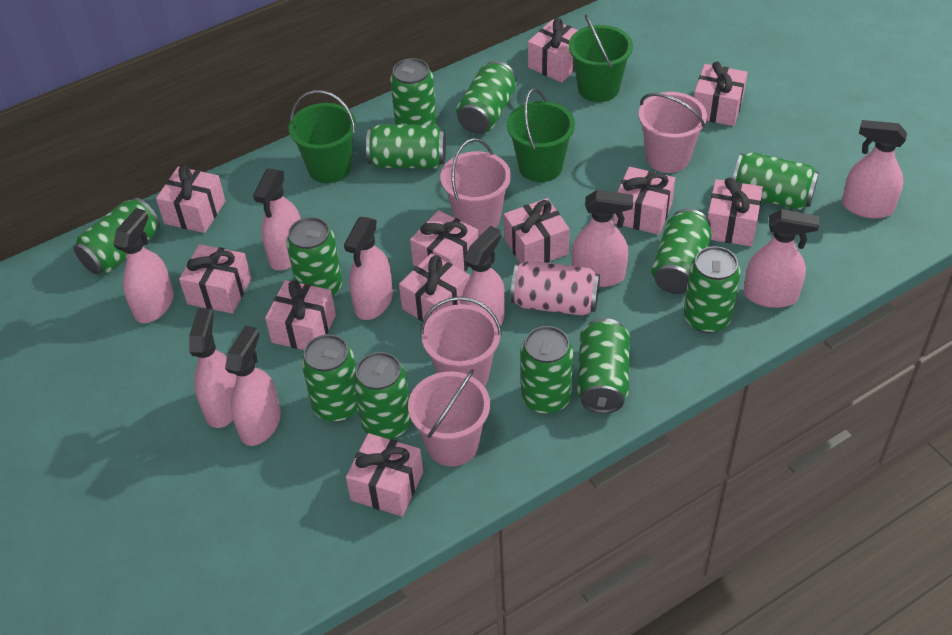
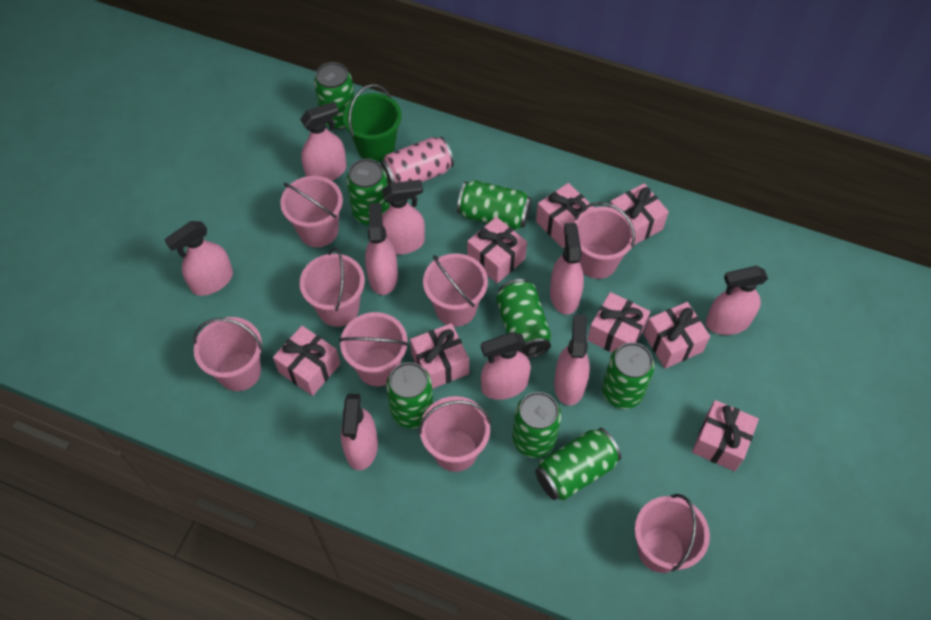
green bucket: [289,90,356,183] [507,88,575,182] [569,15,633,102] = 3 -> [343,84,402,163] = 1
green can: [74,198,160,275] [286,217,342,297] [301,334,358,422] [353,352,411,439] [366,124,446,169] [390,58,437,125] [456,61,516,134] [521,326,573,414] [577,318,630,414] [651,209,712,294] [684,246,741,333] [733,152,819,210] = 12 -> [314,62,355,129] [346,159,390,225] [386,362,433,429] [457,180,531,230] [496,279,551,359] [513,392,561,458] [535,428,621,500] [602,342,655,409] = 8
pink bucket: [408,369,490,466] [420,297,502,387] [440,138,511,235] [638,92,707,173] = 4 -> [193,317,263,391] [280,176,343,247] [300,248,365,327] [339,312,409,386] [419,396,491,472] [423,253,488,327] [574,202,635,279] [635,494,710,573] = 8
pink gift: [156,165,225,233] [179,244,251,314] [265,280,336,350] [346,433,423,516] [399,253,470,322] [410,210,479,272] [504,198,569,264] [528,18,578,83] [613,167,675,235] [694,62,747,126] [708,177,763,246] = 11 -> [273,326,340,396] [410,323,469,389] [467,217,527,284] [536,183,594,248] [587,292,650,353] [610,183,669,245] [644,302,710,369] [692,400,759,471] = 8

